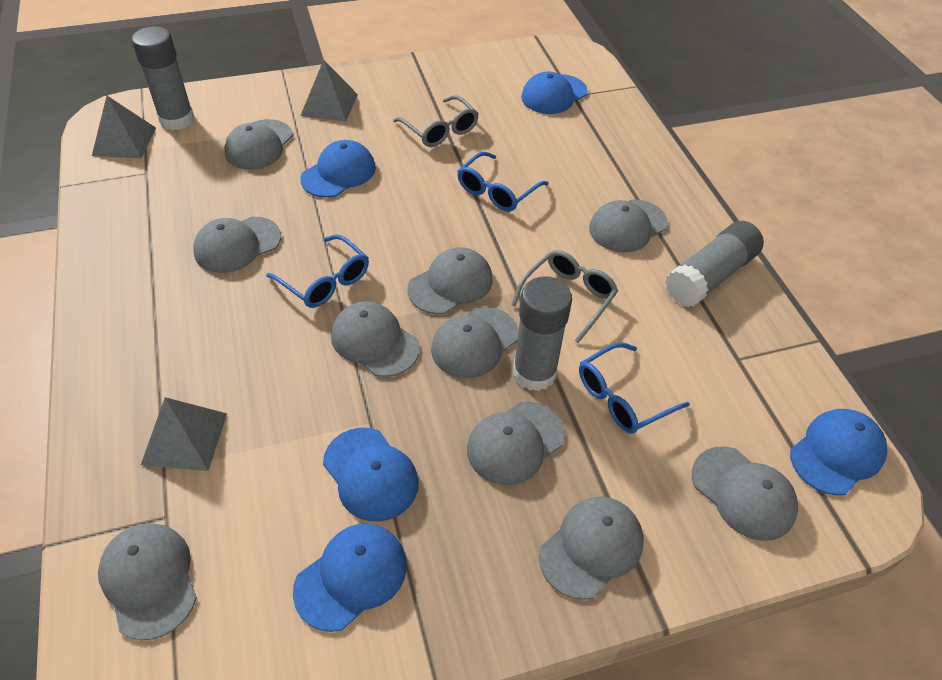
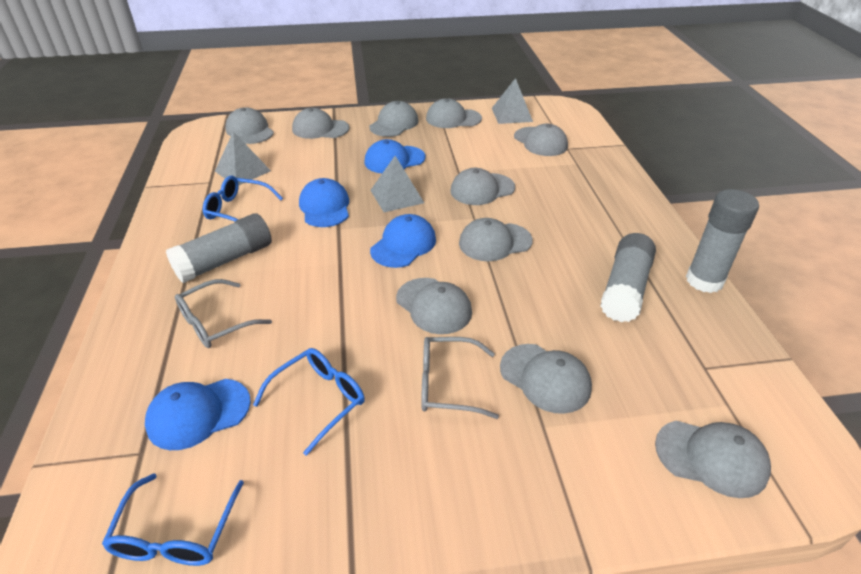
blue cap: [293,524,407,632] [300,140,376,198] [323,427,419,522] [521,72,588,114] [790,409,887,495] = 5 -> [145,379,251,450] [299,178,349,227] [364,139,425,173] [370,214,436,268] = 4

